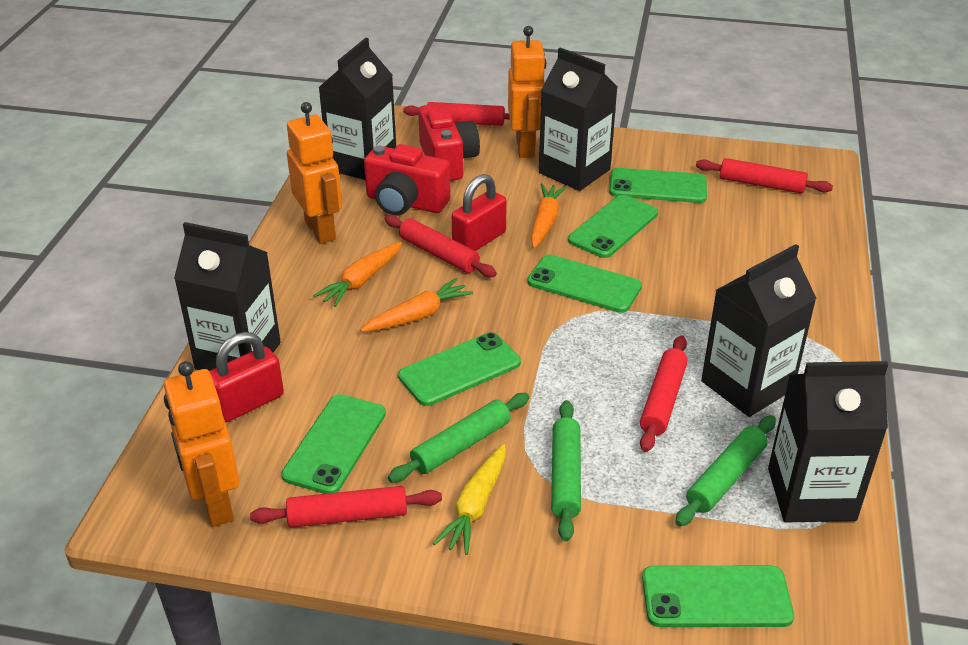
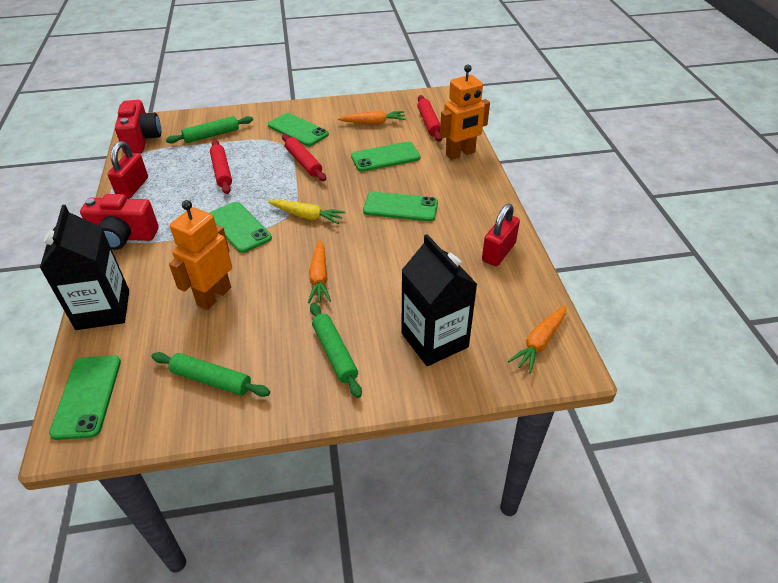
black carton: [174,222,281,371] [318,38,396,180] [539,48,617,191] [701,244,817,417] [768,361,888,522] = 5 -> [40,205,129,330] [401,234,478,366] = 2
green phone: [281,394,386,494] [398,332,521,406] [528,255,642,313] [568,195,658,258] [609,168,707,203] [642,566,794,627] = 6 -> [49,356,121,440] [209,202,272,253] [268,113,329,146] [351,142,420,172] [363,192,438,222] = 5
orange robot: [164,361,240,527] [287,102,342,244] [508,26,546,158] = 3 -> [169,200,232,310] [440,65,490,160] = 2
red rolling pin: [250,486,442,528] [385,215,497,277] [403,102,510,126] [640,336,688,452] [696,158,833,194] = 5 -> [210,140,232,194] [282,134,326,181] [417,95,443,142] = 3

